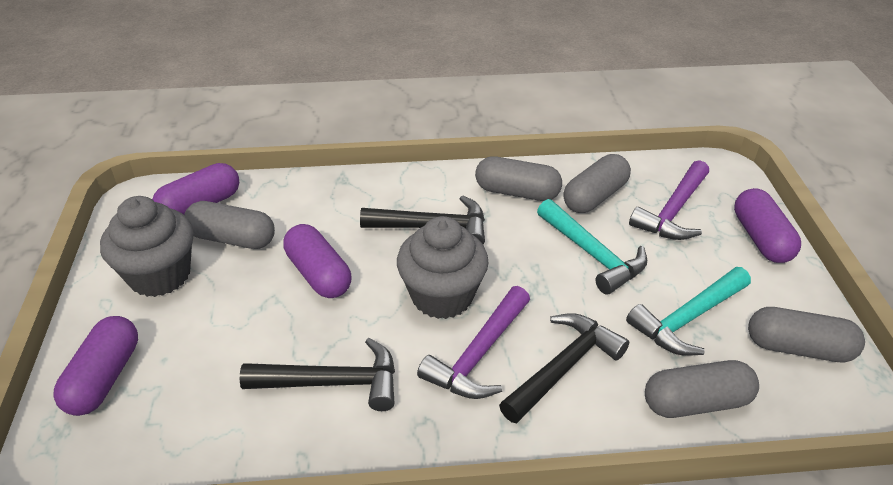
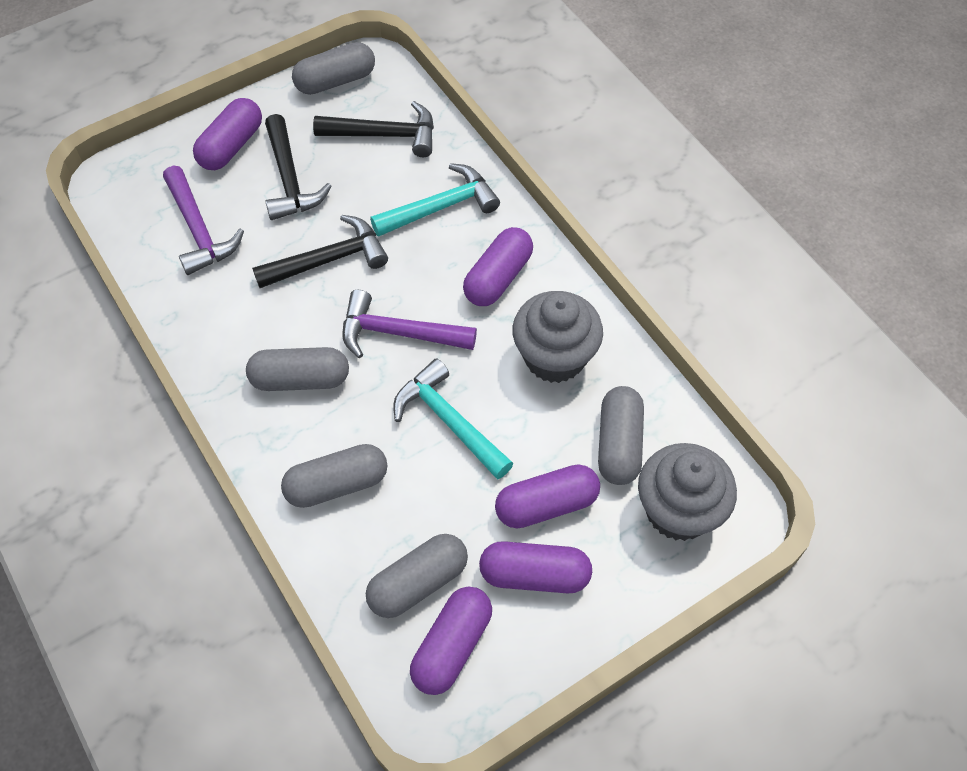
purple capsule: [53,316,138,416] [152,163,239,215] [283,224,351,298] [734,188,801,263] = 4 -> [193,98,262,170] [410,586,492,695] [463,227,533,306] [479,541,592,593] [495,465,600,528] = 5

